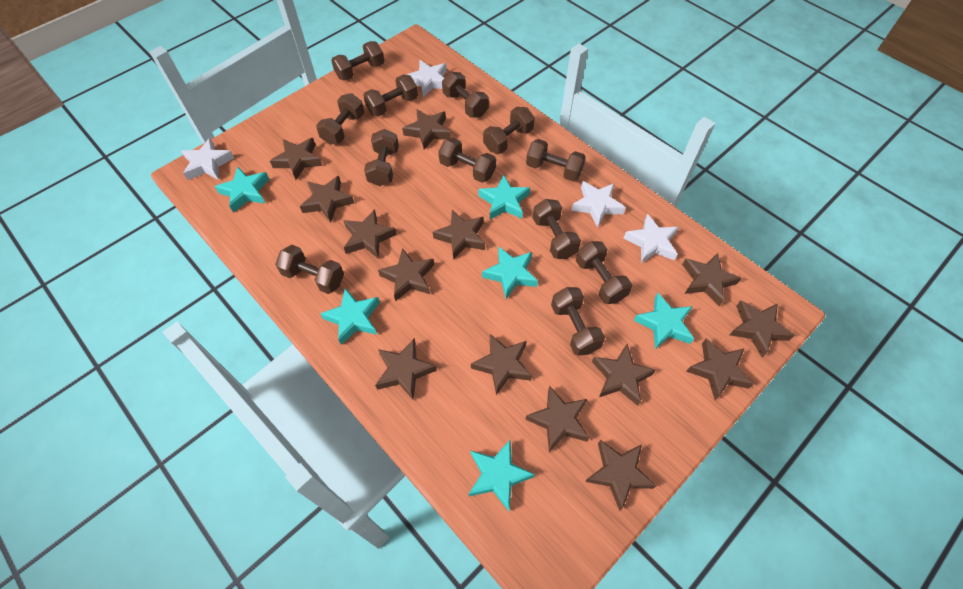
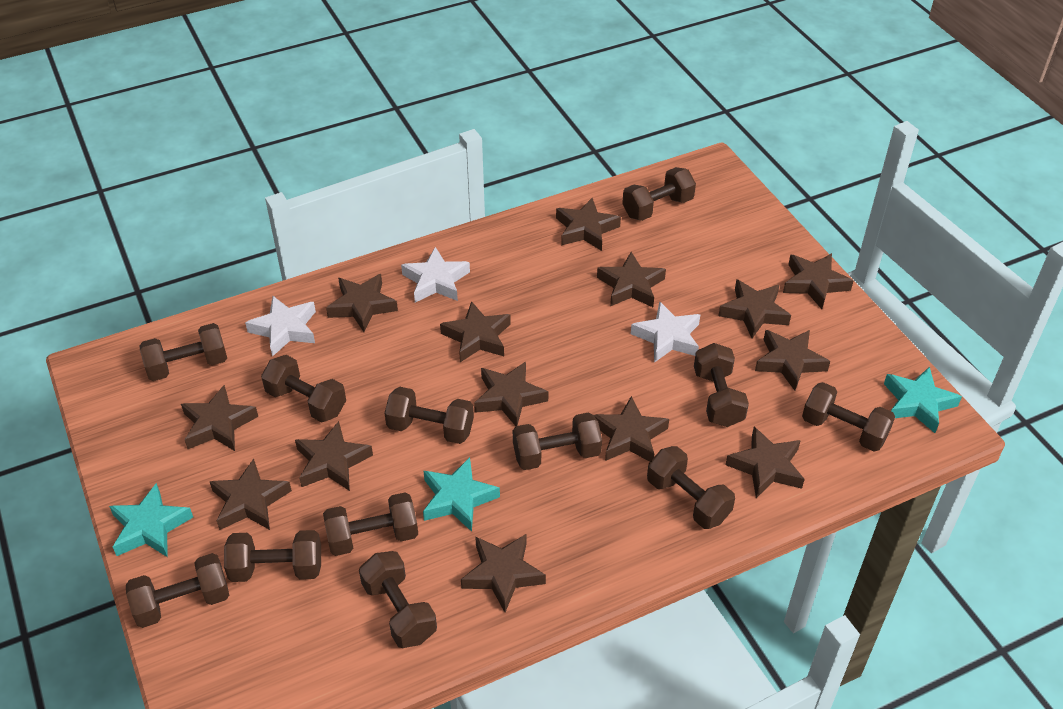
turquoise star: [214,166,269,213] [320,288,380,345] [469,440,535,511] [478,174,530,219] [482,247,538,299] [634,293,694,349] = 6 -> [109,483,193,557] [423,457,500,532] [884,366,962,433] = 3
white star: [181,138,234,180] [407,60,447,97] [571,181,626,228] [624,214,679,263] = 4 -> [245,296,316,357] [401,247,470,302] [631,301,700,363] = 3

